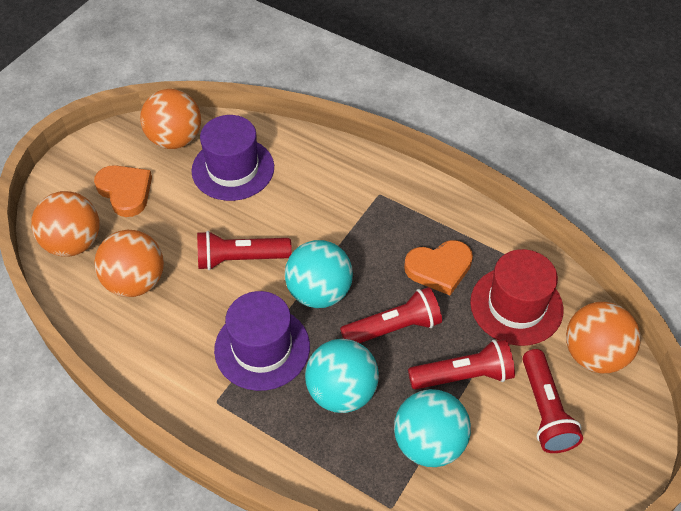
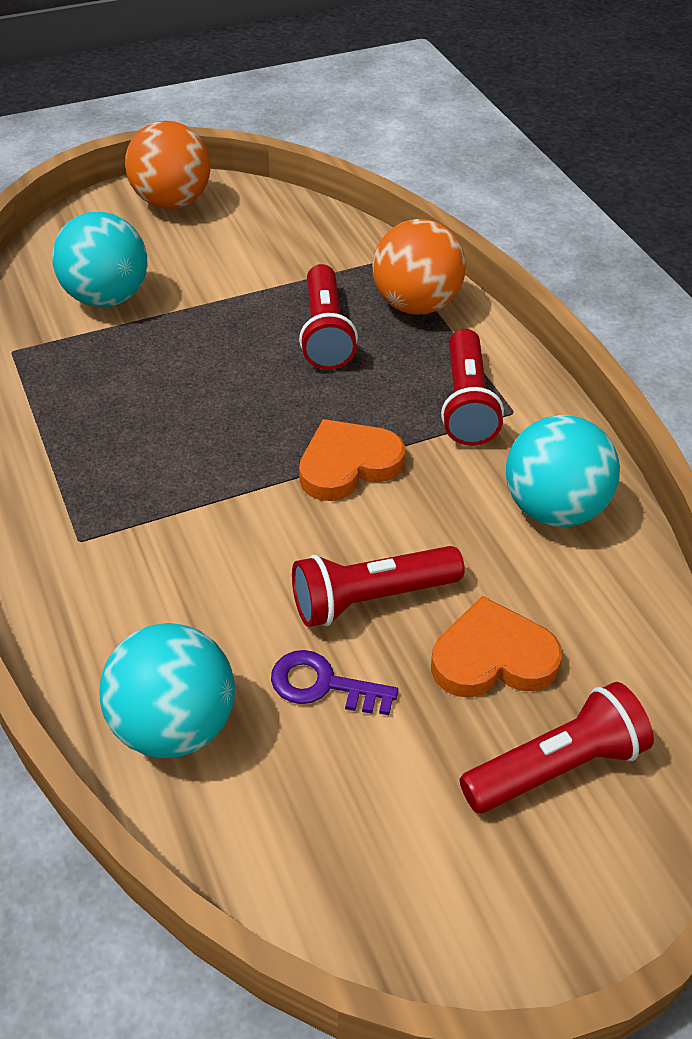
orange ball: [31,191,100,257] [94,230,164,297] [140,89,201,149] [566,302,641,373] = 4 -> [125,121,211,209] [373,219,466,315] = 2
purple hat: [191,115,274,201] [214,291,310,391] = 2 -> none = 0
purple key: none = 0 -> [271,650,398,715] = 1
red hat: [470,249,564,346] = 1 -> none = 0

